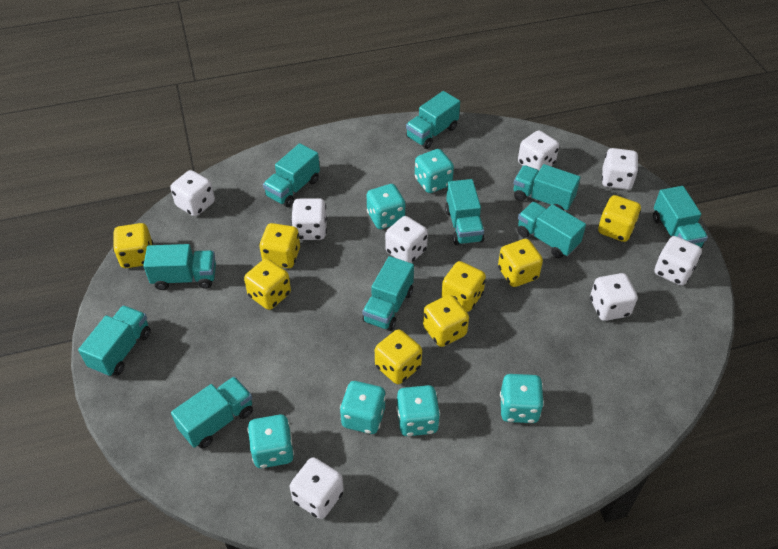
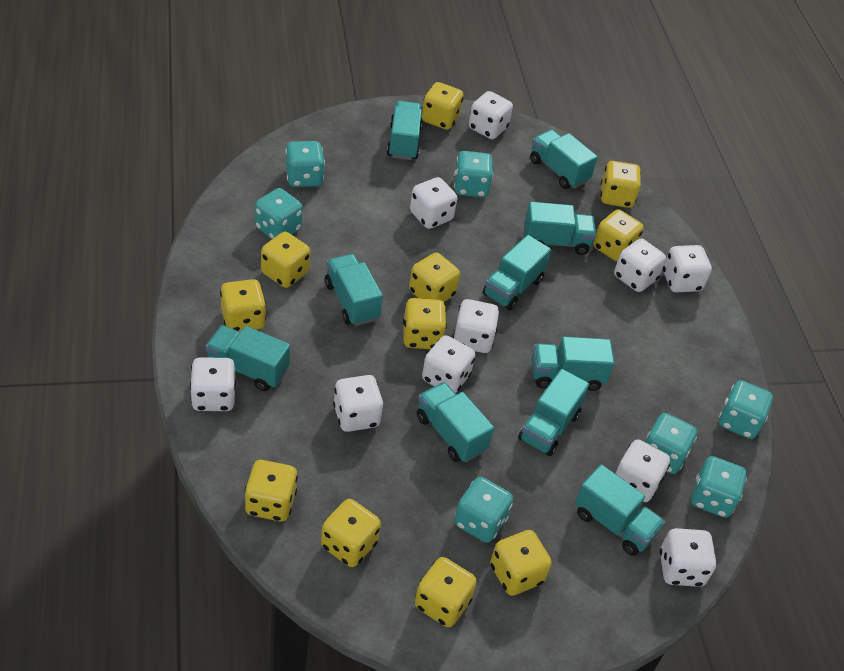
turquoise dice: [247,415,294,468] [340,381,386,434] [367,184,406,229] [396,385,440,436] [415,149,454,193] [500,374,544,423] = 6 -> [255,188,303,239] [286,141,325,187] [454,151,493,198] [454,477,513,543] [645,413,697,474] [691,456,747,518] [719,380,773,439] = 7
white dice: [170,170,215,216] [290,457,344,519] [291,198,327,240] [385,216,428,263] [518,130,559,171] [590,273,638,321] [602,148,639,190] [654,236,702,286] = 8 -> [190,357,236,411] [333,375,383,432] [410,177,457,229] [422,335,475,393] [453,299,500,353] [469,91,513,139] [614,239,666,292] [615,439,670,502] [660,528,717,587] [663,245,712,293] = 10
yellow dice: [113,223,153,268] [244,259,291,310] [259,223,300,268] [375,329,422,384] [423,295,469,347] [441,261,486,312] [498,239,543,287] [598,195,641,242] = 8 -> [220,279,266,332] [244,460,298,521] [261,232,310,288] [321,499,381,567] [403,298,447,349] [409,253,460,302] [415,557,477,627] [422,82,463,130] [490,530,552,596] [593,209,643,262] [600,161,641,208] = 11

